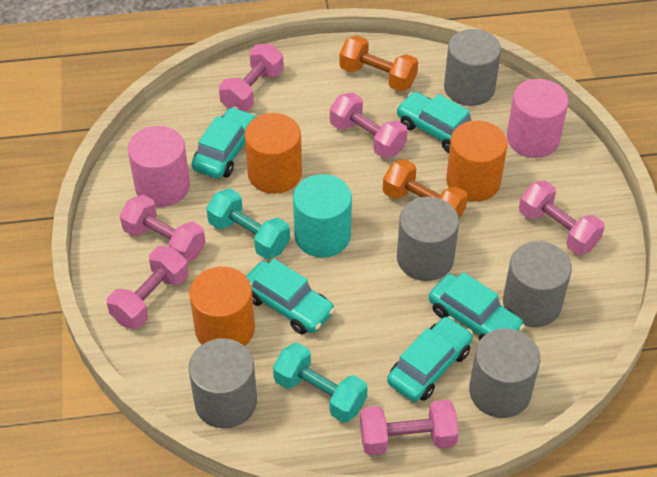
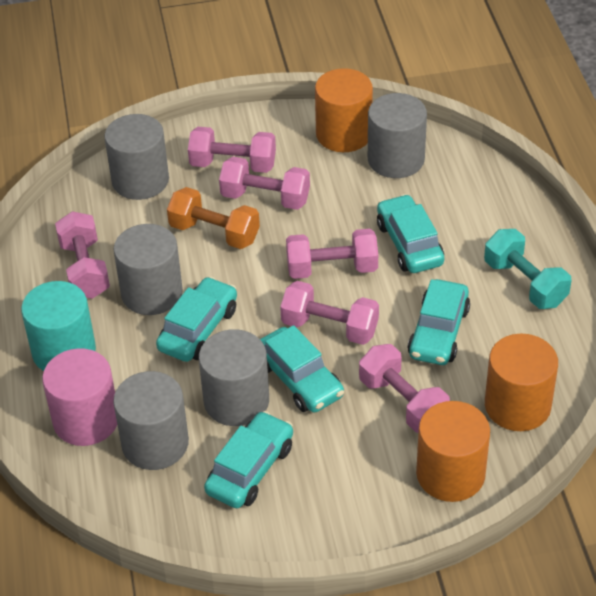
orange dumbbell: [339,35,418,92] [383,159,468,219] = 2 -> [167,187,260,249] = 1
pink cylinder: [128,126,190,207] [507,79,568,158] = 2 -> [42,348,117,446] = 1
turquoise dumbbell: [206,188,290,259] [273,342,368,423] = 2 -> [484,229,572,309] = 1

